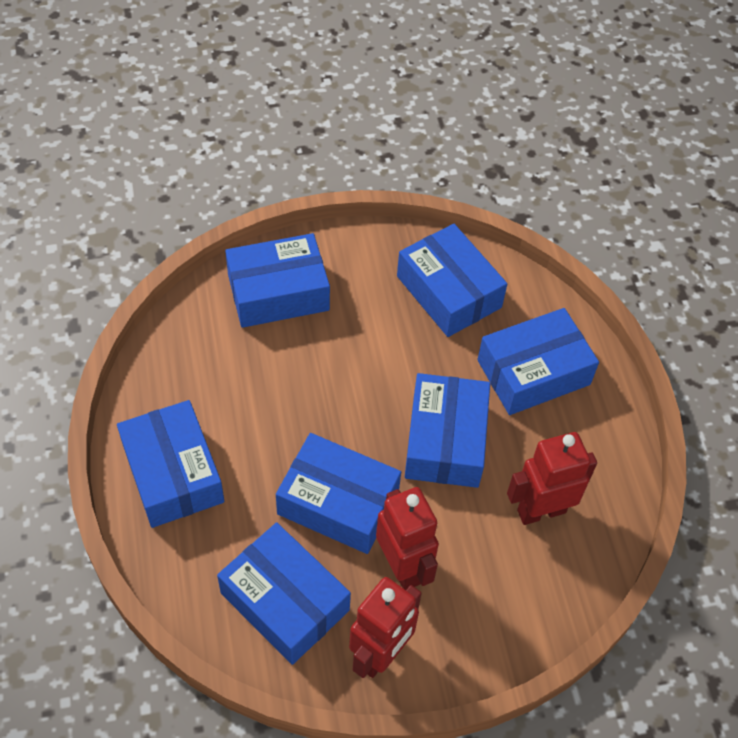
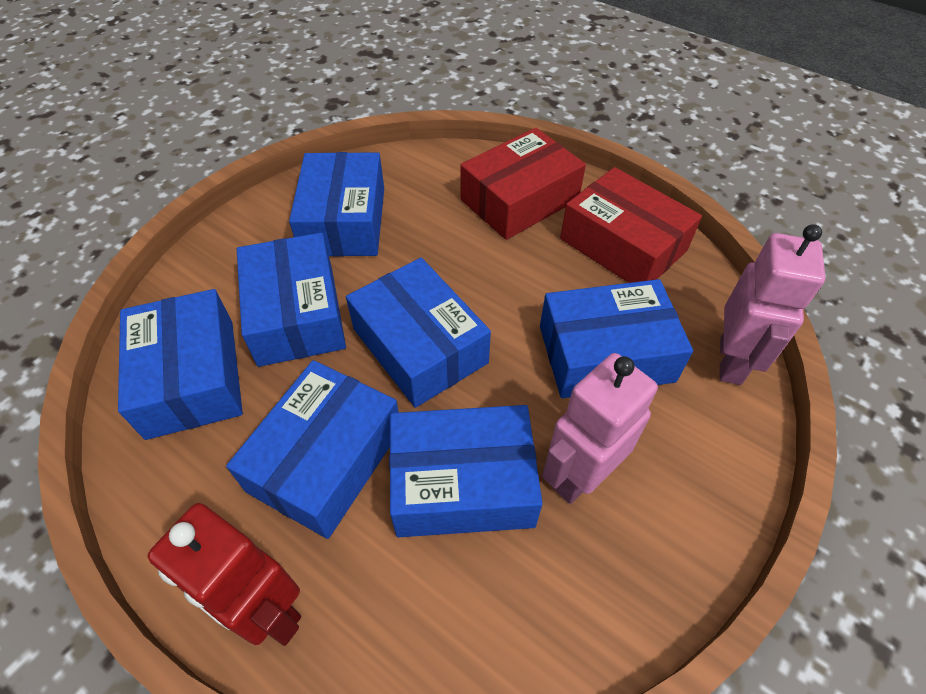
pink robot: none = 0 -> [542,353,658,504] [719,224,825,385] = 2
red box: none = 0 -> [460,128,586,240] [560,167,702,283] = 2
red robot: [349,577,422,678] [376,487,439,590] [507,432,597,525] = 3 -> [148,503,301,646] = 1

